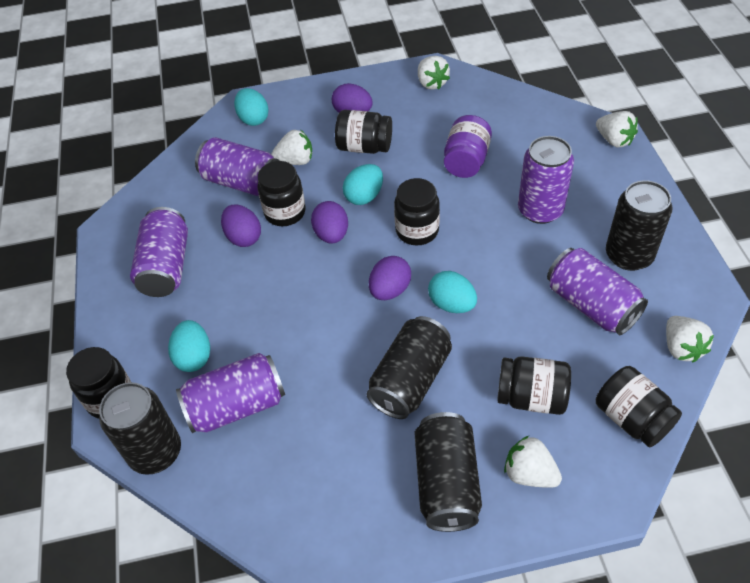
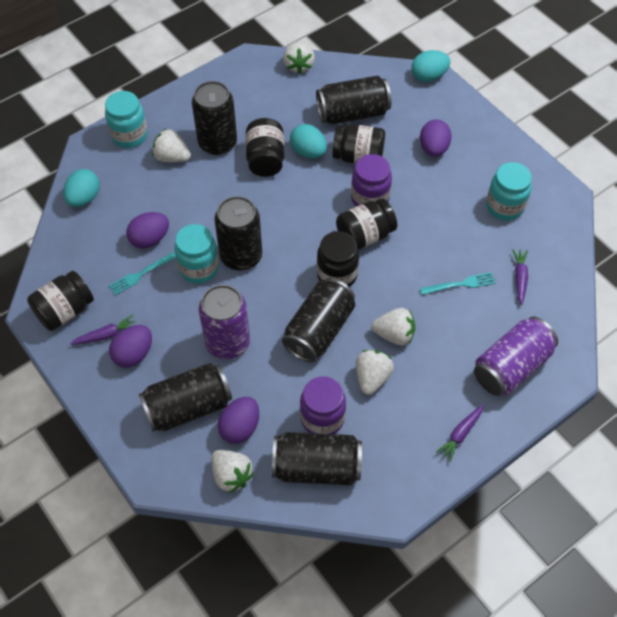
black can: [99,382,181,475] [366,316,452,419] [415,412,482,532] [606,180,673,271] = 4 -> [139,363,232,431] [192,81,237,155] [214,196,262,271] [272,432,362,485] [282,278,355,363] [316,75,391,124] = 6
black jar: [66,347,131,419] [257,161,305,226] [335,110,392,154] [394,178,440,245] [497,356,571,415] [596,366,682,447] = 6 -> [27,271,94,331] [246,118,284,177] [317,231,359,287] [332,124,385,164] [336,199,397,250] = 5
purple can: [130,207,188,297] [176,353,285,433] [195,137,279,196] [518,136,574,224] [547,248,648,335] = 5 -> [199,285,250,359] [474,317,558,396] = 2
purple carrot: none = 0 -> [70,315,136,345] [436,405,484,462] [512,249,528,305] = 3
purple jar: [444,115,492,178] = 1 -> [300,376,346,434] [351,154,392,206] = 2
turquoise egg: [168,320,210,372] [234,88,269,126] [343,164,383,205] [428,271,477,313] = 4 -> [63,169,100,207] [290,124,327,158] [411,50,450,82] = 3
turquoise fork: none = 0 -> [109,252,176,295] [420,272,496,295] = 2
turquoise jar: none = 0 -> [105,91,148,148] [175,224,219,283] [486,162,532,221] = 3

